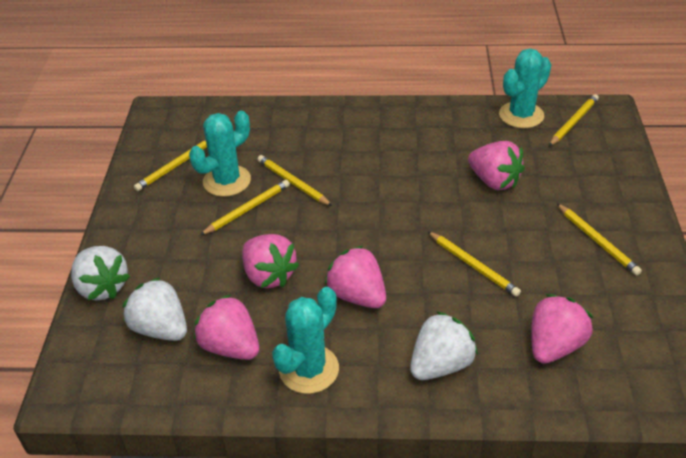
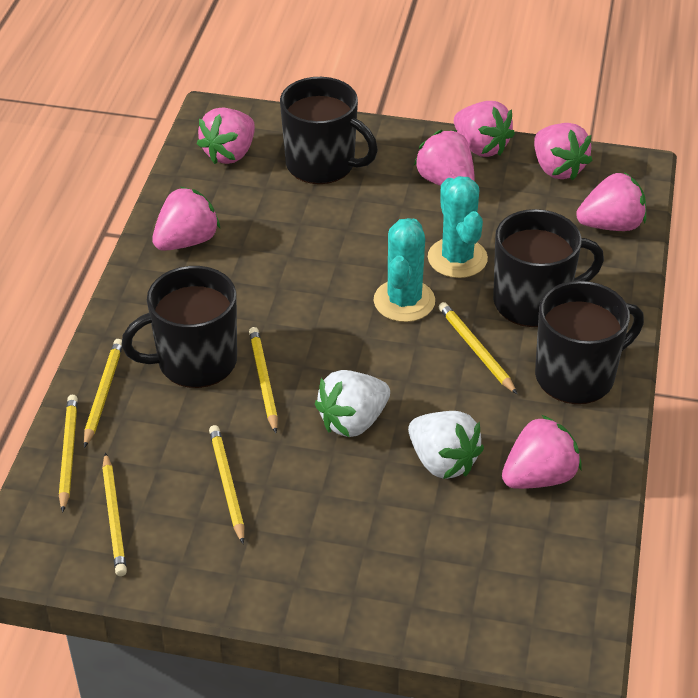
black mug: none = 0 -> [121,266,237,388] [280,77,378,184] [493,209,604,327] [535,281,644,404] = 4
pink strawberry: [194,295,259,360] [242,234,299,288] [324,246,386,308] [468,141,525,190] [531,294,593,364] = 5 -> [152,187,220,251] [197,108,255,164] [414,130,475,186] [454,101,515,157] [502,415,582,489] [534,123,593,180] [576,172,646,231] = 7
turquoise cactus: [189,111,251,197] [272,287,339,394] [499,49,551,128] = 3 -> [373,218,435,322] [428,176,488,278] = 2
white strawberry: [71,246,130,300] [122,277,187,341] [410,311,478,380] = 3 -> [315,370,390,437] [408,411,484,479] = 2

